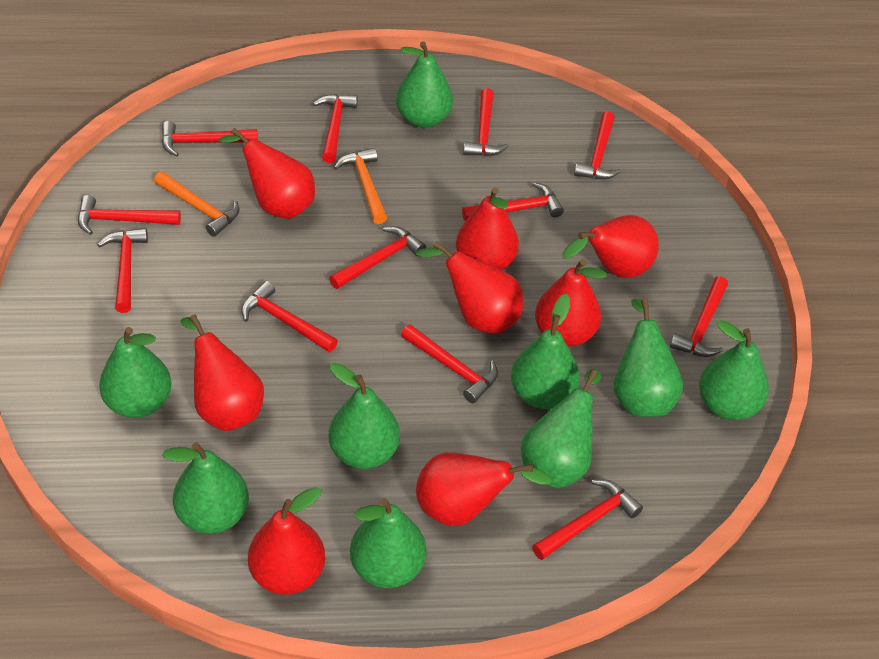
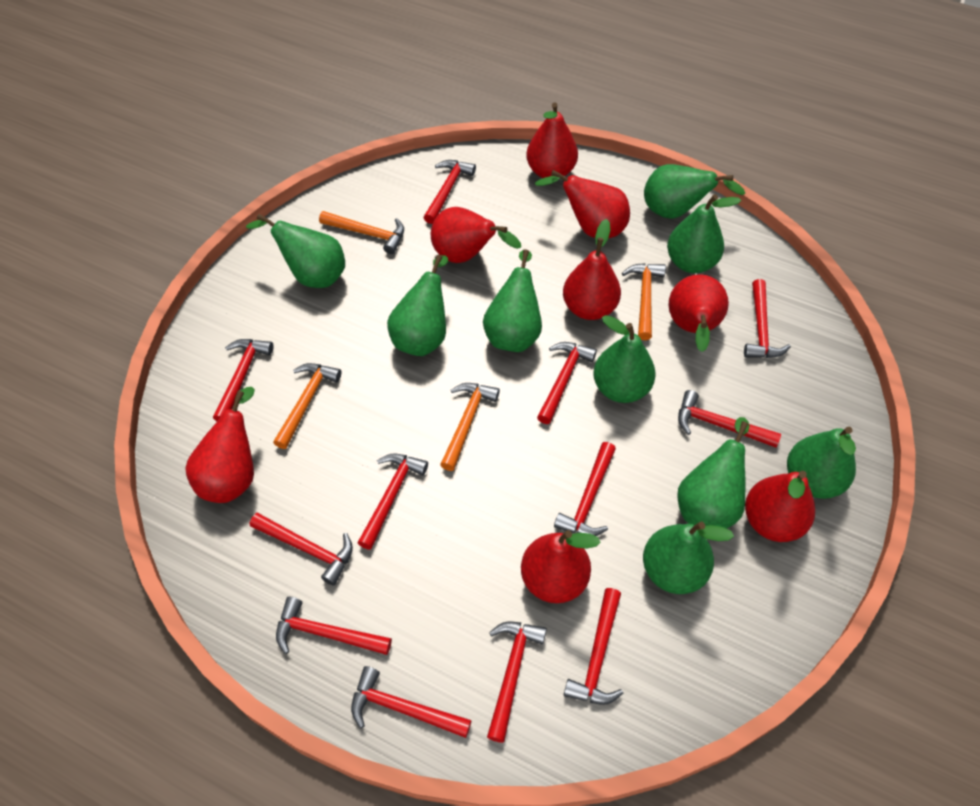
orange hammer: [154,171,240,237] [334,148,387,224] = 2 -> [273,363,342,449] [319,211,404,254] [440,383,500,471] [622,263,666,340] = 4

